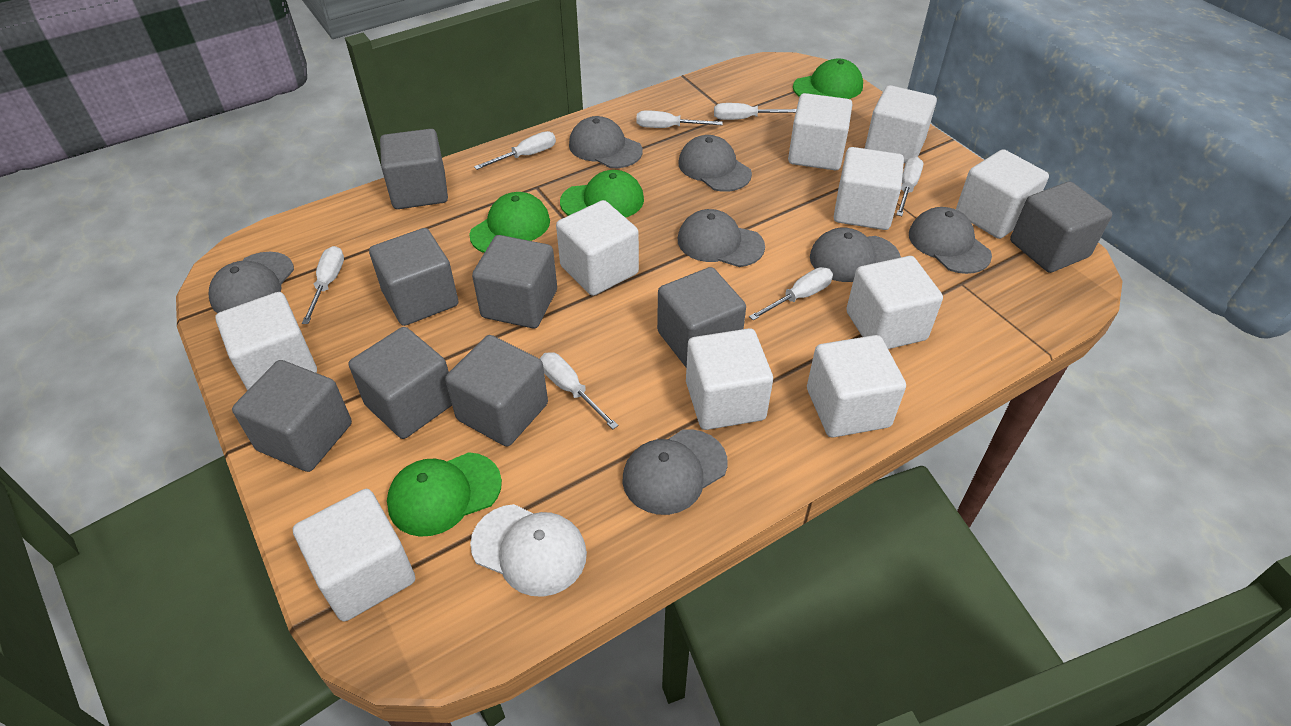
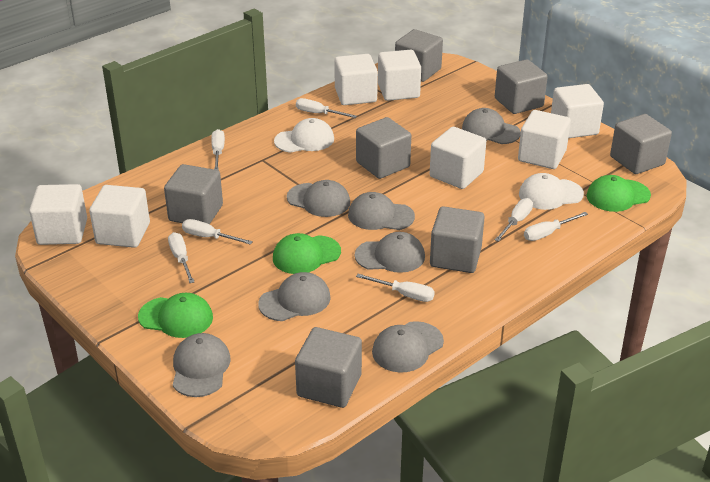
green cap: [387,452,502,537] [469,192,550,253] [560,170,644,218] [793,58,863,99] = 4 -> [138,293,213,338] [273,233,341,274] [587,175,651,212] = 3
grey cube: [232,360,352,472] [349,327,452,439] [369,228,459,326] [380,129,448,209] [445,335,548,447] [472,235,557,328] [657,267,746,368] [1010,182,1112,273] = 8 -> [164,164,223,224] [295,327,362,408] [356,117,411,179] [395,29,443,82] [430,206,485,273] [495,59,548,114] [610,114,672,174] = 7
white cap: [470,504,587,597] = 1 -> [274,118,334,153] [519,173,584,210] = 2
white cube: [215,292,317,391] [293,489,415,622] [556,200,639,296] [686,328,773,430] [788,93,852,170] [807,335,906,438] [834,147,904,230] [846,256,943,349] [865,85,937,164] [956,149,1049,239] = 10 -> [29,184,87,245] [89,185,150,248] [334,54,378,105] [378,50,421,101] [430,127,486,189] [518,110,571,169] [551,84,604,138] = 7

